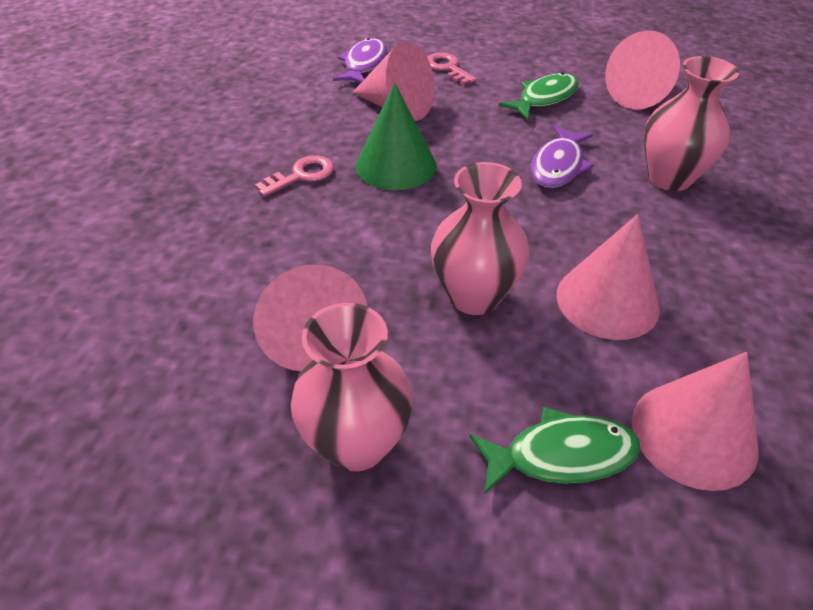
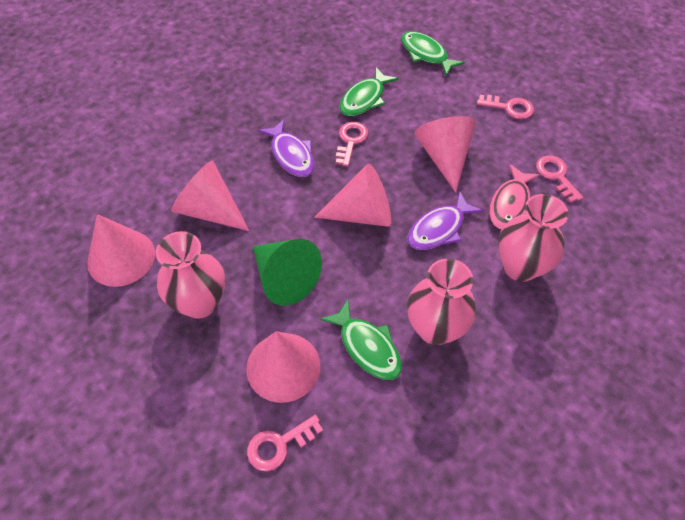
green fish: [469,407,641,495] [499,72,579,120] = 2 -> [320,299,402,380] [339,67,399,116] [401,32,465,76] = 3
pink fish: none = 0 -> [489,164,540,230] = 1
pink key: [255,155,334,197] [427,52,477,85] = 2 -> [247,415,323,471] [336,122,368,167] [477,95,534,119] [536,155,583,203] = 4

